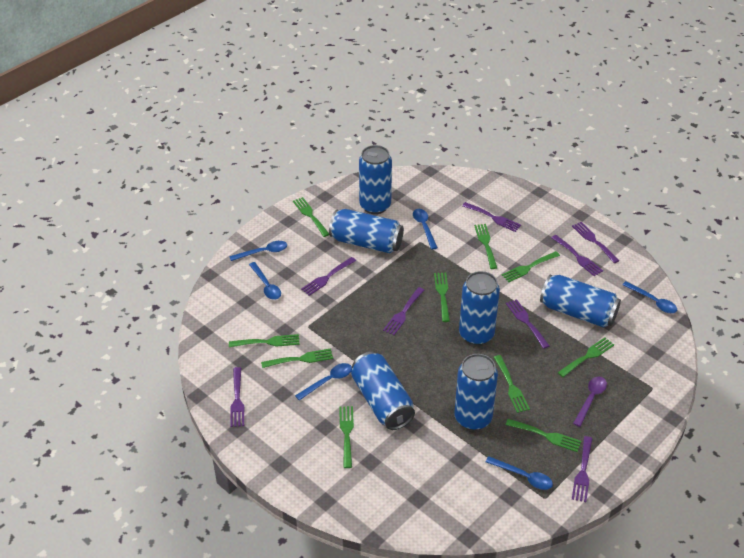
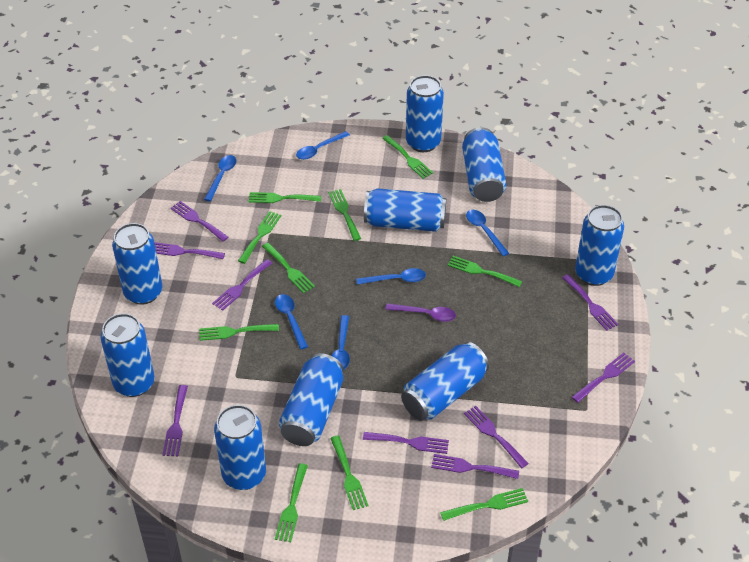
blue can: [329,209,404,253] [351,352,415,430] [359,145,392,214] [454,354,498,430] [459,271,500,345] [540,274,621,328] = 6 -> [101,313,155,397] [112,223,162,305] [214,405,266,490] [279,353,344,446] [364,188,446,232] [401,342,489,420] [406,75,444,152] [462,127,507,202] [575,205,624,286] = 9
purple fork: [230,367,244,427] [301,257,356,296] [383,287,424,335] [462,202,521,232] [506,299,549,349] [551,235,603,276] [572,222,620,263] [572,436,593,502] = 8 -> [154,242,225,259] [162,385,188,456] [171,201,228,242] [212,259,272,311] [363,432,449,454] [431,454,519,479] [464,406,529,468] [562,274,618,331] [571,353,635,403] = 9

